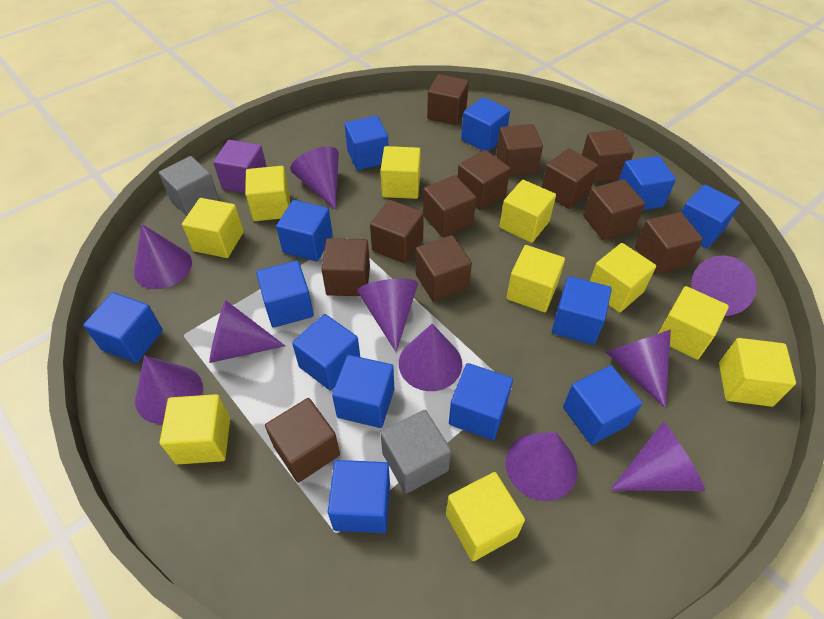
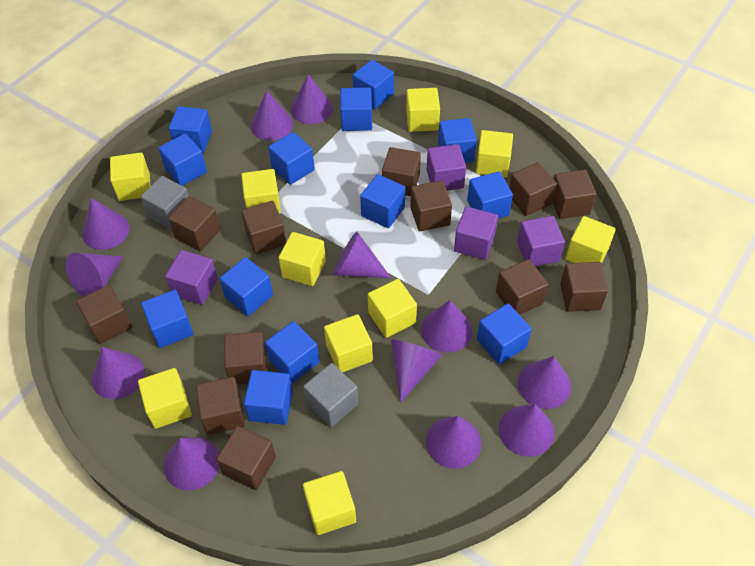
purple cone: [134,224,192,289] [135,356,203,424] [209,300,285,363] [290,147,339,210] [357,279,418,352] [399,324,462,391] [506,432,577,501] [606,330,671,408] [610,422,705,491] [691,255,757,316] = 10 -> [66,253,124,297] [82,198,130,250] [91,347,145,400] [164,437,219,490] [251,90,294,141] [291,74,333,124] [333,232,391,278] [391,339,442,403] [421,300,472,353] [426,416,482,469] [499,404,555,457] [517,356,571,409] = 12
purple cube: [213,140,267,193] = 1 -> [165,250,218,305] [427,144,466,191] [454,207,498,260] [517,216,565,266] = 4

